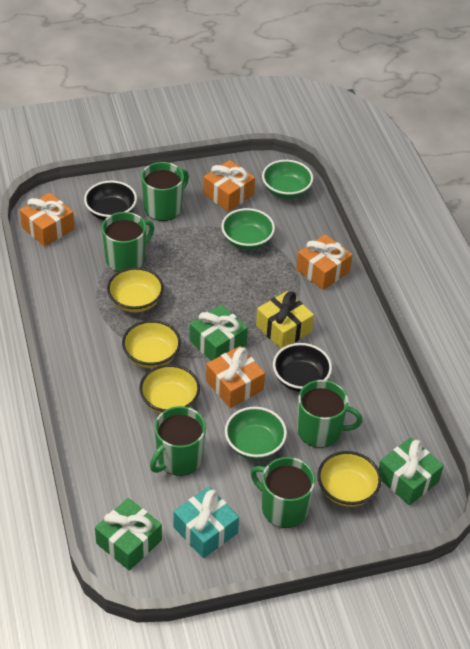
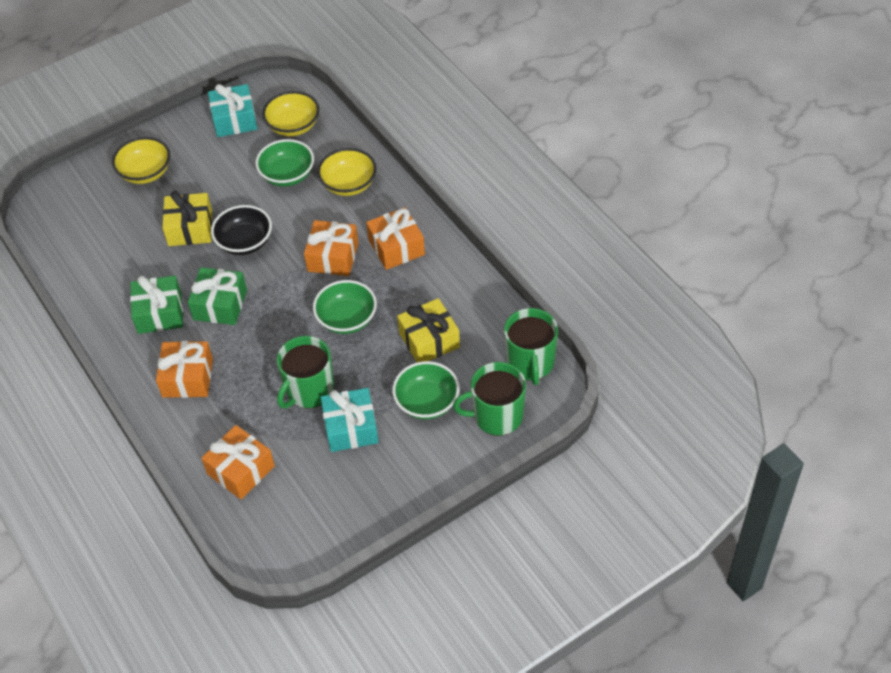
black bowl: [84,181,137,220] [273,343,332,392] = 2 -> [211,205,272,255] = 1
green gift: [95,498,162,571] [190,304,248,361] [379,437,444,505] = 3 -> [130,276,183,334] [188,267,247,325] = 2
green mug: [102,212,154,272] [141,162,189,221] [150,406,206,476] [251,457,315,528] [297,380,362,448] = 5 -> [277,336,334,408] [453,362,526,436] [504,308,558,385] = 3
turquoise gift: [174,487,239,558] = 1 -> [208,84,257,137] [321,388,379,452] = 2
yellow bowl: [107,267,164,312] [122,320,181,368] [139,364,200,414] [318,451,381,507] = 4 -> [112,137,170,184] [262,91,319,136] [317,148,377,196] = 3
yellow gift: [256,291,314,349] = 1 -> [162,191,212,246] [397,298,460,362] = 2

